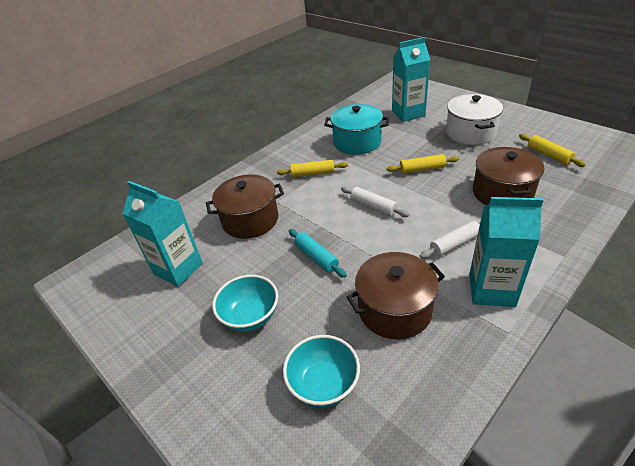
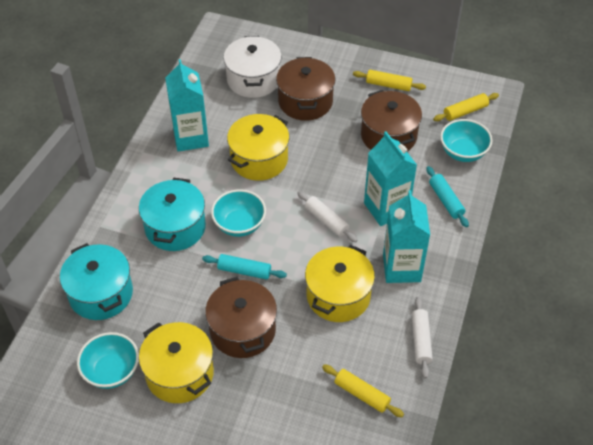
turquoise bowl: [212,275,278,332] [283,335,360,407] = 2 -> [77,332,139,389] [211,189,266,237] [440,119,493,162] = 3
turquoise pot: [324,104,389,155] = 1 -> [60,243,133,320] [139,178,206,251] = 2
turquoise rolling pin: [289,229,347,278] = 1 -> [202,254,287,280] [426,166,469,227] = 2
yellow pot: none = 0 -> [139,322,214,403] [227,114,289,181] [305,245,375,322] = 3

